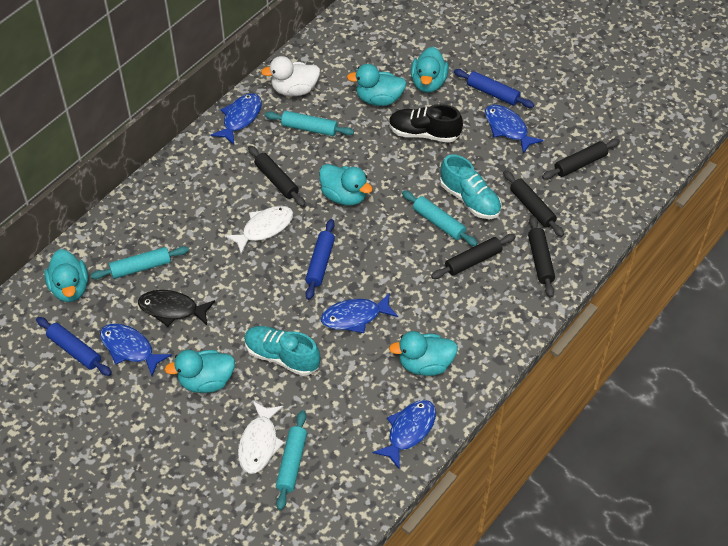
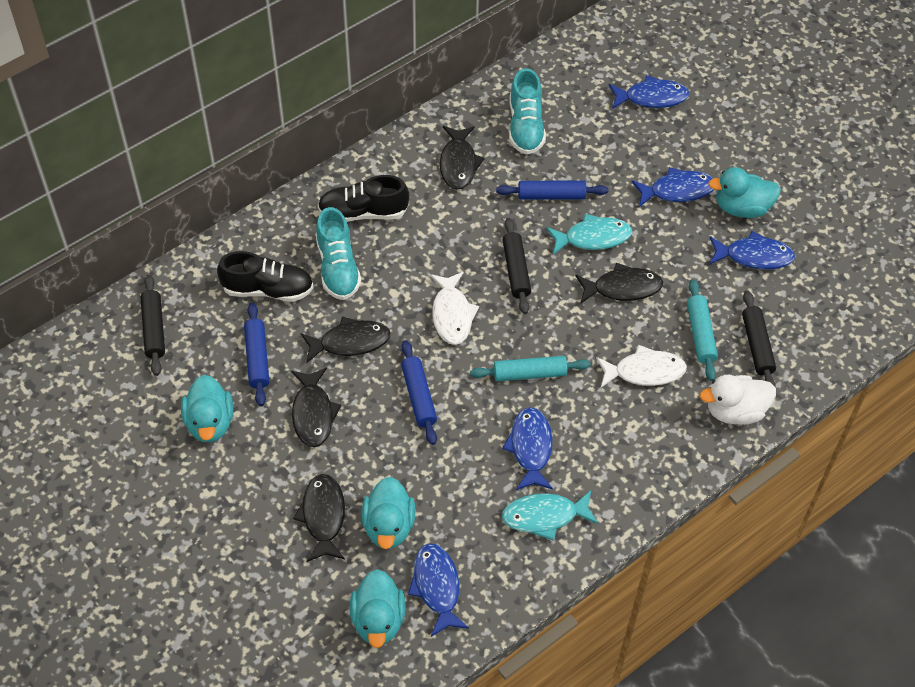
black fish: [138,290,215,327] = 1 -> [291,367,341,447] [293,474,345,562] [301,317,391,363] [440,126,485,190] [575,263,663,304] = 5
black rolling pin: [248,146,306,207] [431,234,516,279] [503,170,564,237] [528,216,555,298] [542,139,620,180] = 5 -> [140,275,165,376] [502,218,531,314] [742,290,776,387] = 3
black shoe: [389,104,463,143] = 1 -> [217,251,314,302] [318,175,409,222] = 2
turquoise duck: [44,249,88,302] [165,350,235,393] [319,164,373,206] [347,64,407,106] [389,331,458,376] [411,47,449,93] = 6 -> [181,375,233,443] [350,569,406,648] [361,477,415,549] [708,167,781,218] = 4
turquoise fish: none = 0 -> [502,491,598,541] [546,213,632,255] = 2
turquoise rolling pin: [91,246,189,279] [265,111,354,136] [276,410,307,510] [402,191,478,246] = 4 -> [470,356,591,381] [687,279,718,381] = 2

